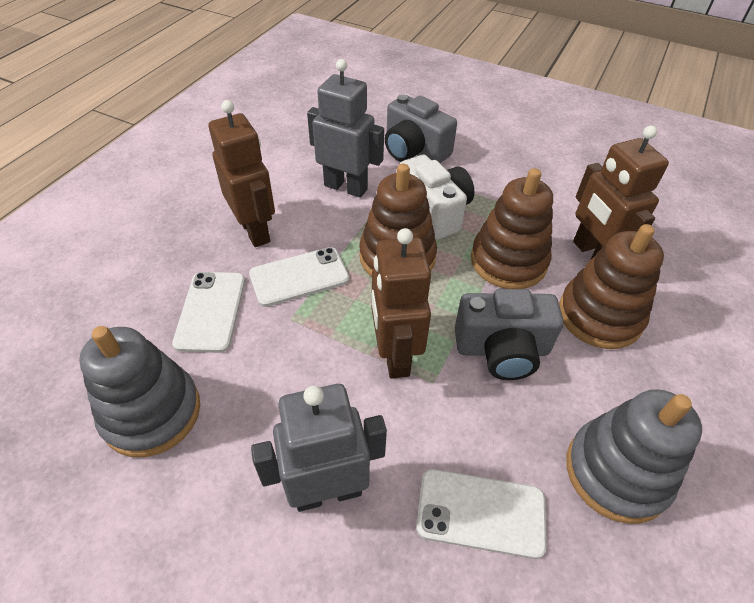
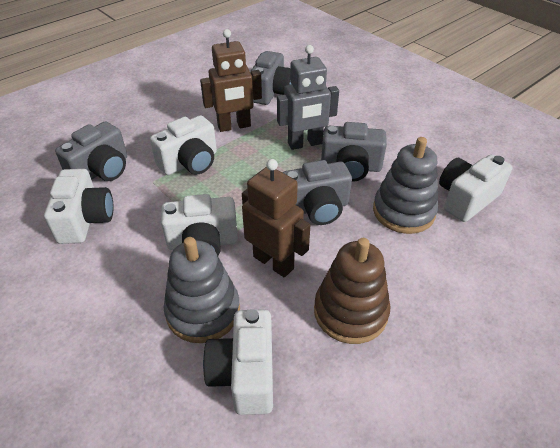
brown robot: [209,100,275,247] [372,228,431,379] [573,126,669,260] = 3 -> [200,29,262,132] [242,159,310,277] = 2
brown stacking toy: [359,164,437,277] [471,168,553,289] [559,224,664,349] = 3 -> [314,238,390,344] = 1
grey camera: [385,94,457,163] [455,289,563,380] = 2 -> [55,122,127,181] [250,51,291,105] [282,160,352,225] [321,122,387,182] = 4
grey robot: [251,384,387,512] [307,59,384,198] = 2 -> [277,45,339,150] = 1
white camera: [400,154,474,240] = 1 -> [44,169,113,244] [150,115,217,175] [161,194,238,256] [203,309,273,415] [439,155,512,222] = 5
white phone: [172,272,245,353] [249,247,349,307] [416,469,547,559] = 3 -> none = 0

